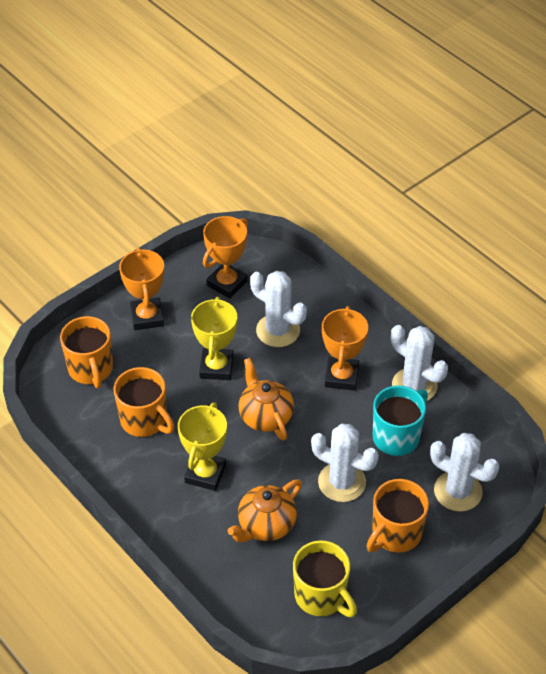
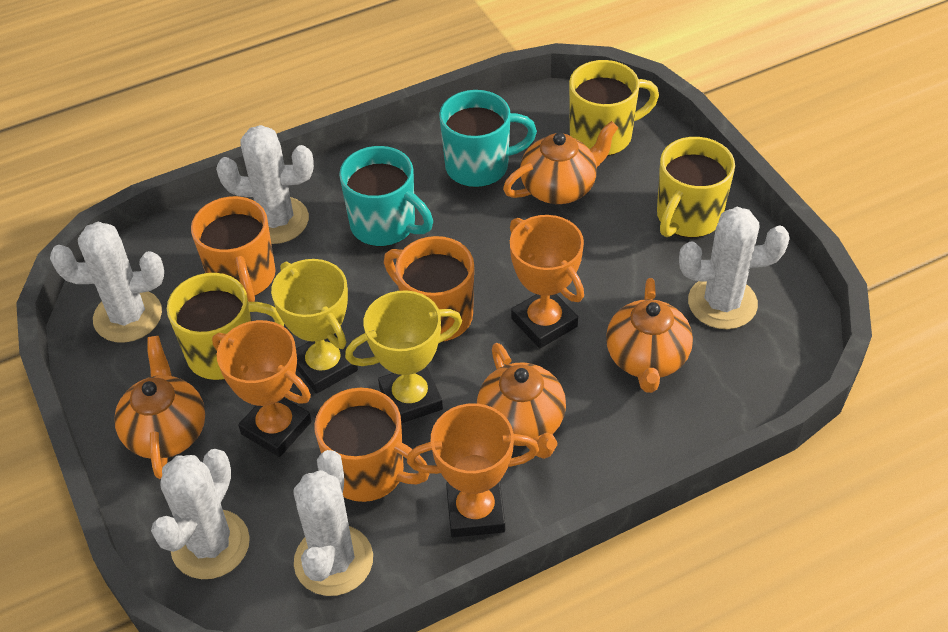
orange teapot: [228,479,302,542] [238,358,294,441] = 2 -> [114,336,205,479] [477,343,566,459] [503,121,618,204] [606,278,693,393] = 4
turquoise mug: [373,385,428,456] = 1 -> [339,146,433,247] [439,90,537,188] = 2
white cactus: [250,271,307,347] [311,424,379,502] [391,325,448,401] [430,433,499,512] = 4 -> [50,222,164,343] [151,449,250,579] [216,125,314,244] [293,450,373,596] [679,207,790,329] = 5
yellow mug: [293,540,357,617] = 1 -> [167,273,284,380] [569,60,659,156] [657,137,735,238] = 3

